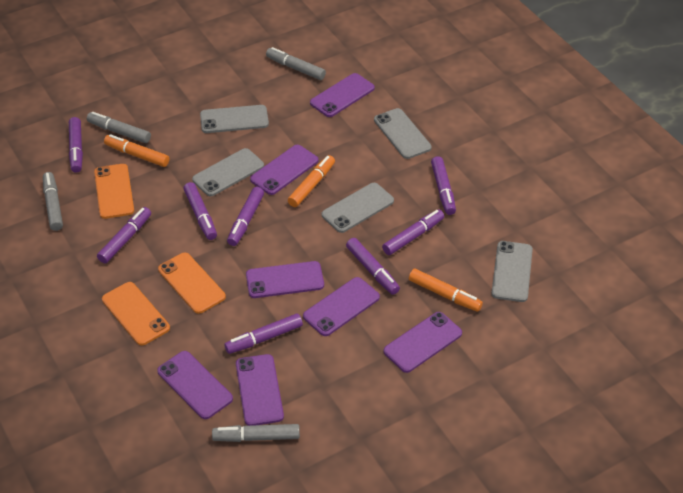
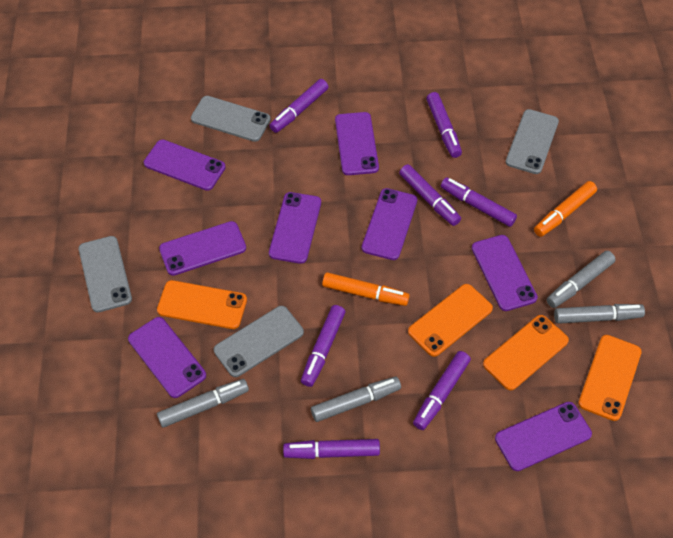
grey phone: [192,148,264,196] [200,105,269,133] [322,183,394,233] [374,108,432,159] [491,241,533,302] = 5 -> [79,236,132,313] [191,96,271,142] [214,306,304,377] [506,109,559,174] = 4
orange marker: [104,134,169,167] [288,155,335,207] [409,269,483,312] = 3 -> [322,272,410,306] [534,181,597,237] = 2
orange phone: [94,164,134,219] [102,282,170,346] [158,252,226,314] = 3 -> [157,280,247,329] [408,284,493,357] [483,315,569,390] [578,335,642,421] = 4
purple marker: [69,117,83,173] [97,207,151,264] [183,182,217,240] [224,313,303,354] [227,187,264,246] [346,238,400,295] [382,209,444,255] [431,156,456,215] = 8 -> [270,79,329,133] [283,439,380,459] [301,305,346,387] [399,164,461,226] [413,351,471,430] [426,92,462,158] [441,177,517,227] = 7
purple phone: [157,351,233,419] [236,354,284,426] [246,261,324,298] [250,145,319,195] [303,277,380,336] [310,73,375,117] [384,312,462,373] = 7 -> [128,317,206,398] [144,140,226,191] [159,221,246,276] [269,192,321,264] [335,112,379,175] [362,188,417,260] [472,235,538,311] [495,402,592,471] = 8

